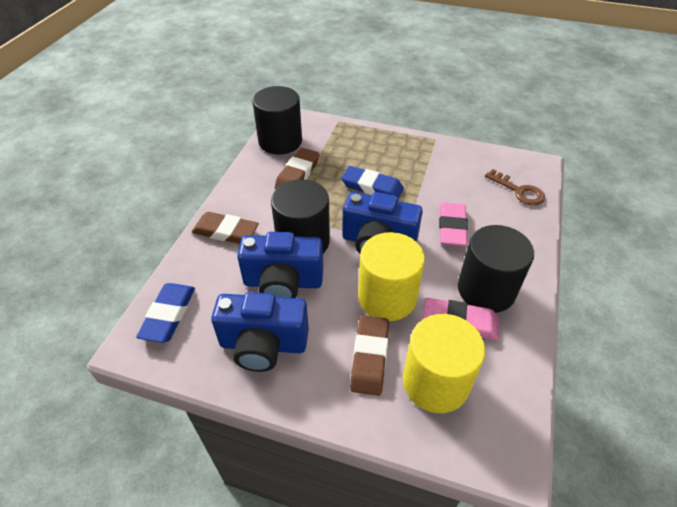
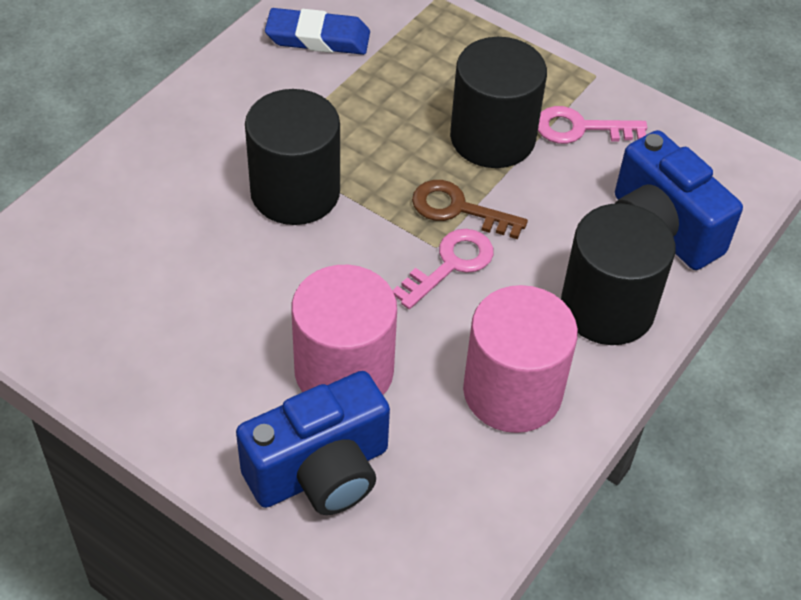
blue camera: [211,292,309,372] [237,232,323,298] [343,192,423,253] = 3 -> [236,371,390,515] [615,130,743,270] = 2
blue eraser: [136,283,195,343] [341,166,404,199] = 2 -> [265,8,370,55] = 1
brown eraser: [192,212,259,244] [275,148,319,189] [350,315,389,396] = 3 -> none = 0
pink cylinder: none = 0 -> [291,265,397,395] [463,285,578,433] = 2
pink eraser: [423,298,499,340] [439,202,468,246] = 2 -> none = 0
pink key: none = 0 -> [393,229,494,309] [538,106,647,144] = 2
yellow cylinder: [358,232,425,321] [403,314,485,413] = 2 -> none = 0

